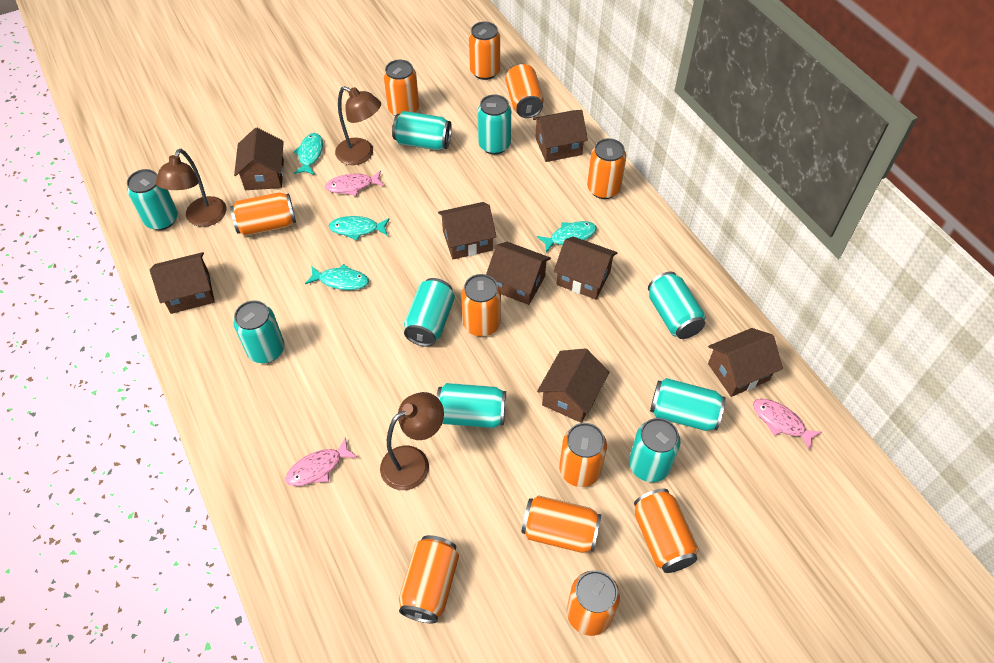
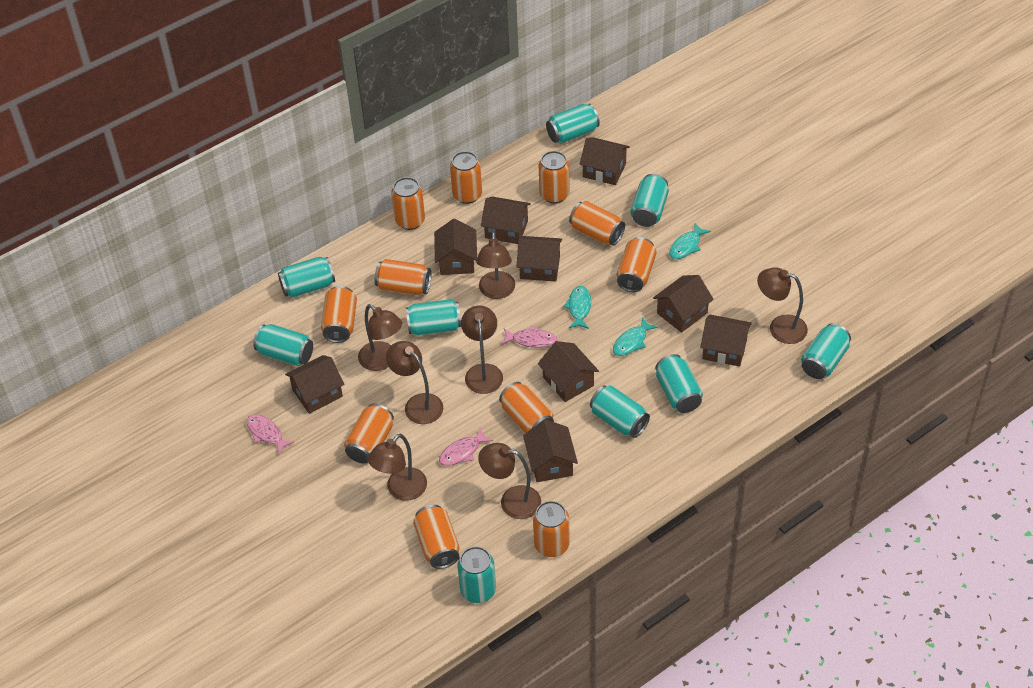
brown house: [150,252,215,314] [234,128,284,190] [438,202,496,259] [486,242,551,305] [533,110,588,162] [537,348,609,423] [554,237,618,299] [708,328,783,397] = 8 -> [285,355,344,414] [434,219,477,275] [481,196,531,244] [517,236,562,282] [523,419,578,482] [538,341,599,402] [579,137,630,185] [653,275,714,333] [700,315,752,367] = 9
brown lamp: [156,149,226,227] [335,86,381,165] [380,392,444,490] = 3 -> [358,304,402,371] [368,434,427,501] [386,341,443,424] [461,306,503,394] [476,232,515,299] [478,443,541,519] [757,267,808,344] = 7
turquoise fish: [293,133,323,175] [305,264,369,290] [329,216,390,241] [537,221,597,253] = 4 -> [563,286,591,329] [613,317,658,356] [669,223,711,259] = 3

